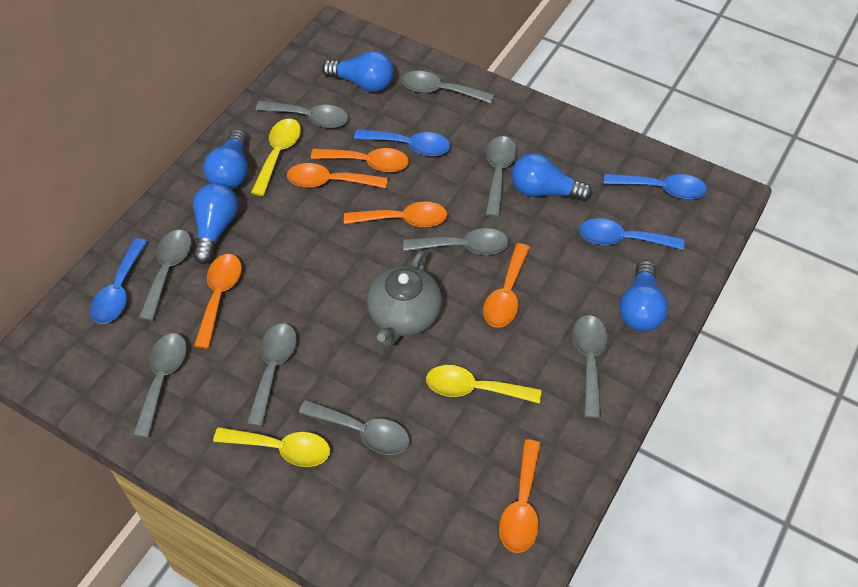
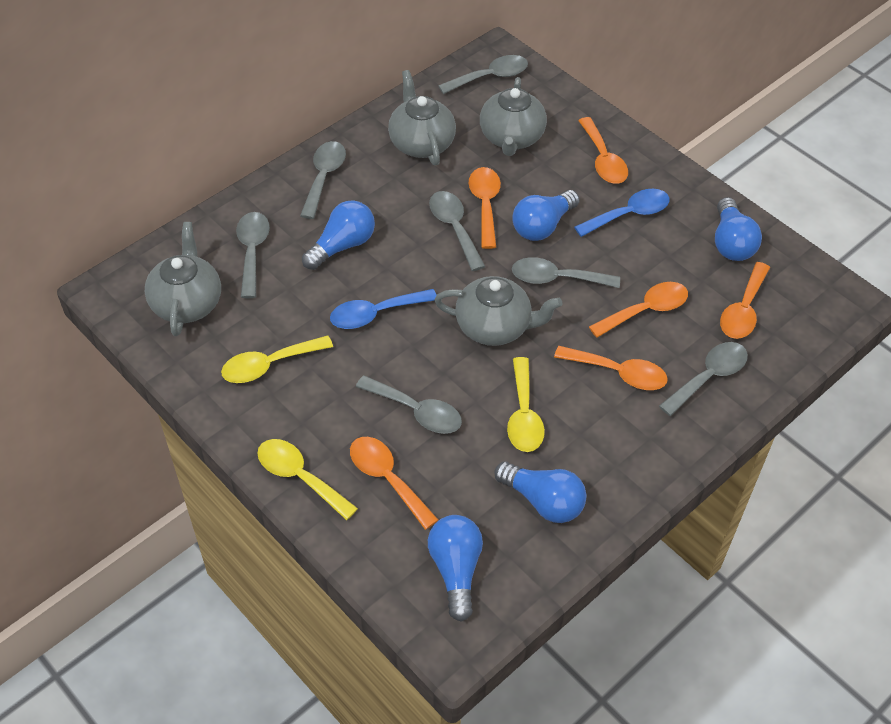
blue spoon: [90,238,147,324] [354,129,450,156] [579,218,684,250] [604,174,707,199] = 4 -> [330,289,437,329] [574,189,670,237] = 2
grey spoon: [133,333,187,438] [139,230,191,321] [247,324,297,427] [256,101,348,128] [299,400,410,455] [402,71,494,103] [403,228,509,255] [485,136,517,217] [572,315,608,418] = 9 -> [236,212,270,298] [300,141,346,219] [356,375,462,434] [429,191,485,271] [438,55,528,94] [512,257,620,288] [659,342,748,416] = 7
grey teapot: [367,250,442,347] = 1 -> [145,222,221,336] [388,70,456,166] [434,276,563,346] [480,77,547,156] = 4

